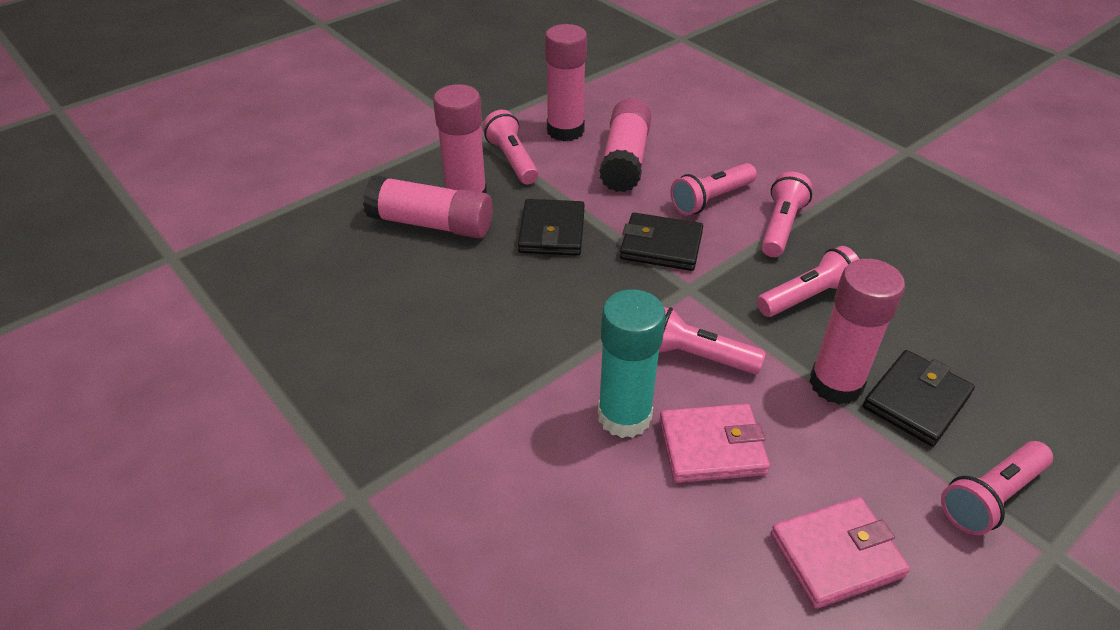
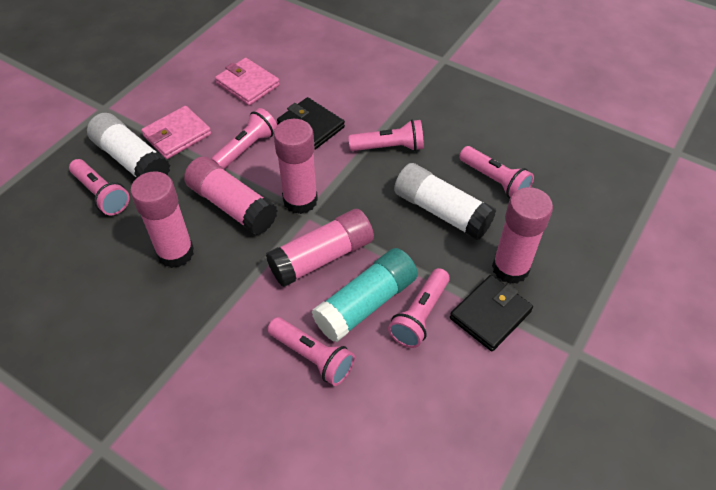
black wallet: [518,199,585,256] [620,213,703,271] [863,350,975,447] = 3 -> [277,97,345,150] [450,275,533,351] = 2
white glue stick: none = 0 -> [87,113,170,178] [394,163,496,240] = 2

